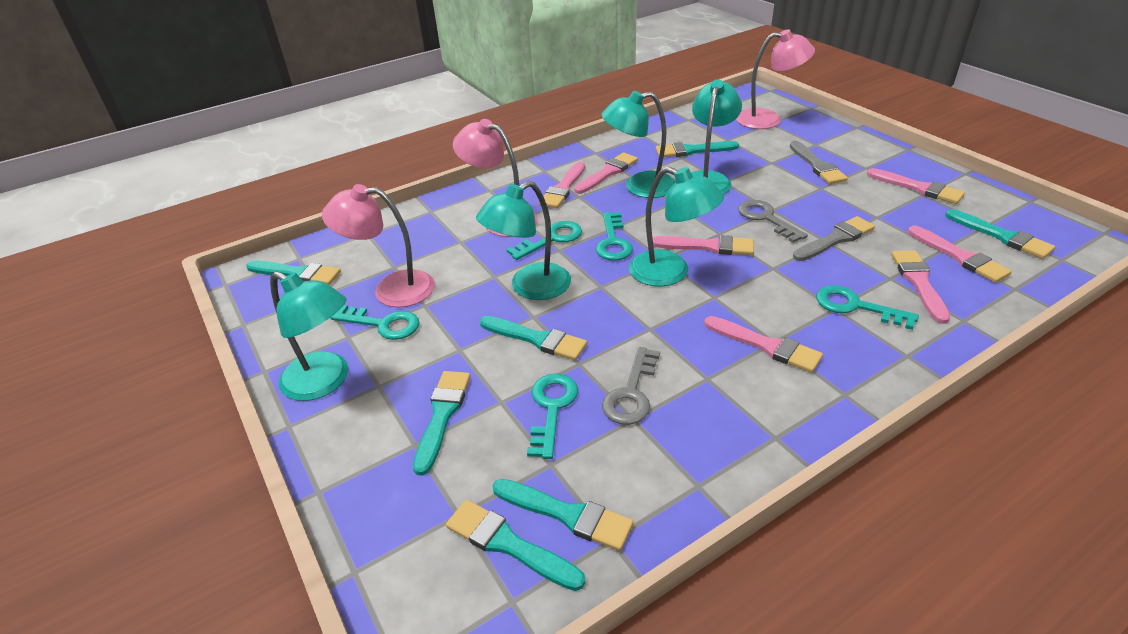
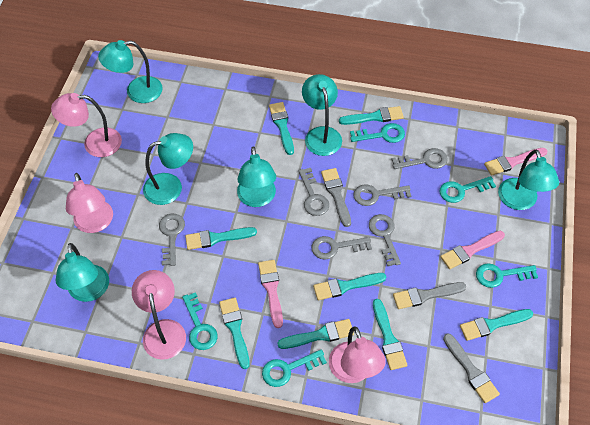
grey brush: [790,141,848,184] [793,216,875,261] = 2 -> [321,168,351,227] [393,282,466,309] [443,333,500,403] = 3
grey key: [602,347,660,425] [738,200,808,243] = 2 -> [159,214,185,266] [298,168,329,216] [312,236,372,260] [353,184,411,206] [369,214,401,266] [391,148,448,169] = 6
pink brush: [539,162,585,208] [574,153,638,194] [653,235,754,255] [704,316,823,373] [867,168,965,204] [891,250,950,324] [908,226,1012,283] = 7 -> [258,260,283,328] [440,231,505,269] [484,148,547,176] = 3
pink lamp: [322,184,435,307] [453,119,538,237] [736,29,815,129] = 3 -> [51,93,122,157] [66,173,113,233] [132,270,186,360] [329,327,386,383] = 4
turquoise brush: [246,260,341,285] [413,371,471,476] [446,500,585,591] [480,316,587,360] [492,479,634,551] [656,141,739,157] [945,209,1055,259] = 7 -> [185,227,257,250] [219,298,250,369] [269,102,294,155] [278,319,354,349] [313,273,386,300] [339,106,404,125] [373,299,407,370] [460,309,533,341] = 8
turquoise lamp: [270,271,348,401] [476,181,571,300] [601,91,676,198] [629,167,724,287] [691,80,742,195] = 5 -> [56,243,109,302] [98,40,163,103] [143,133,193,205] [237,146,276,207] [302,74,342,156] [498,150,559,210] = 6

